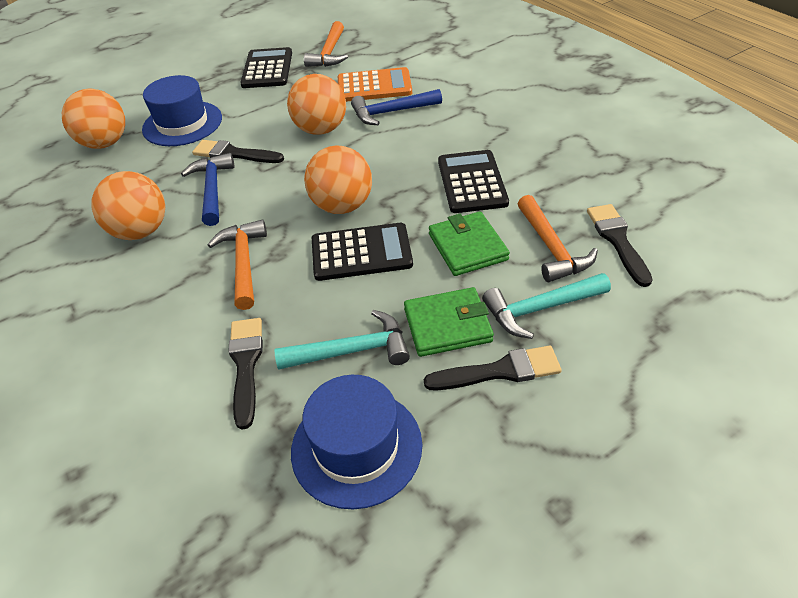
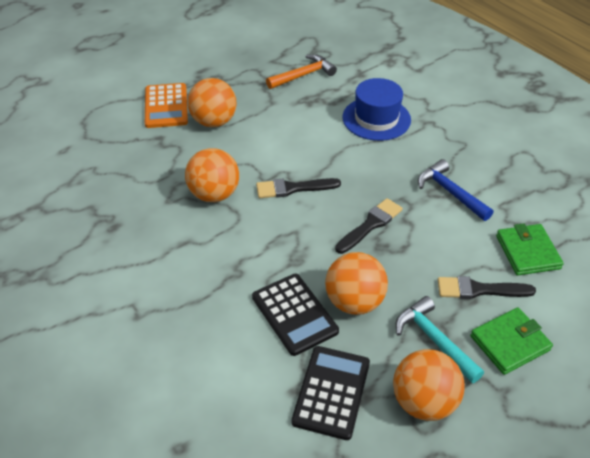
black brush: [192,140,284,163] [228,318,263,430] [424,346,562,390] [587,204,652,287] = 4 -> [256,178,341,198] [335,198,403,254] [438,276,536,299] = 3
black calculator: [240,47,292,88] [312,223,413,281] [438,150,509,213] = 3 -> [252,274,339,356] [292,346,370,440] = 2
blue hammer: [181,153,234,226] [351,89,442,125] = 2 -> [418,159,493,221] = 1
blue hat: [142,75,222,146] [291,375,422,510] = 2 -> [342,78,411,141] = 1
orange hammer: [208,219,267,310] [304,21,348,67] [518,195,598,282] = 3 -> [266,54,337,89] = 1
turquoise hammer: [274,310,410,370] [482,273,611,339] = 2 -> [396,296,484,383] = 1

